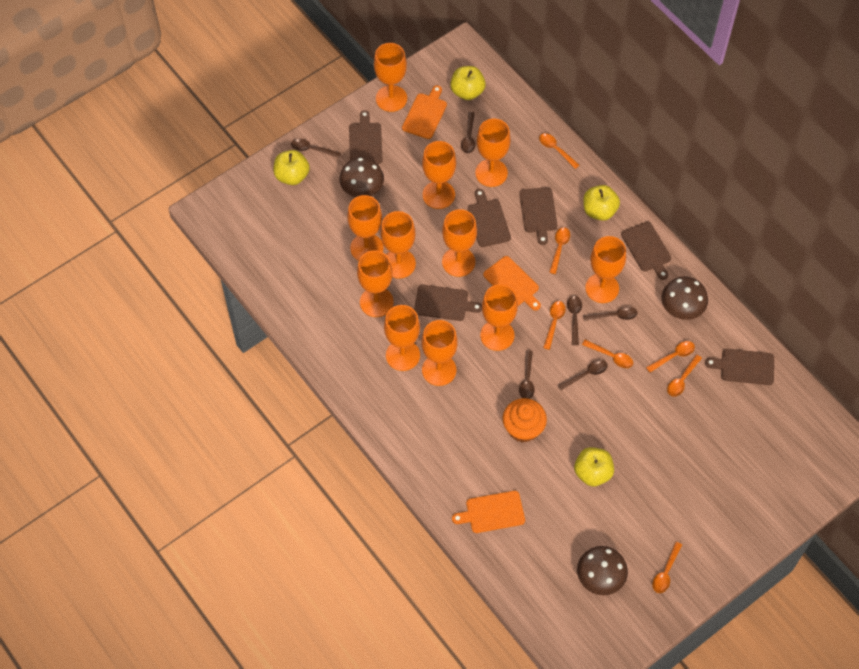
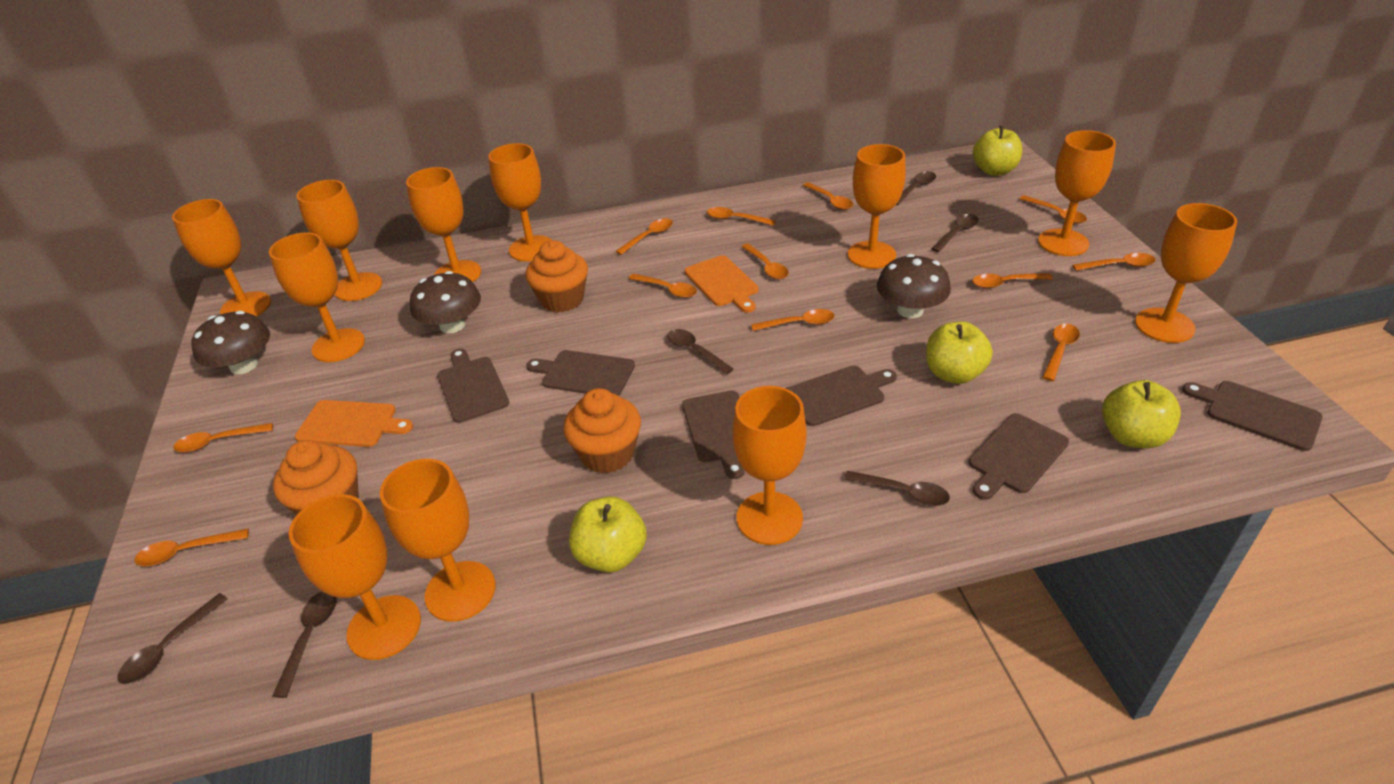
orange cupcake: [503,398,547,443] = 1 -> [273,440,359,515] [526,240,588,312] [563,388,641,474] = 3
orange cutting board: [402,85,447,139] [452,491,525,533] [483,256,541,311] = 3 -> [295,400,413,447] [685,255,759,313] = 2
orange spoon: [539,133,580,169] [543,301,566,350] [549,227,570,274] [582,340,633,368] [646,341,695,373] [652,542,682,593] [667,355,702,397] = 7 -> [134,529,249,566] [173,423,273,452] [615,218,673,255] [629,274,697,298] [707,207,776,226] [741,243,789,279] [751,309,835,331] [803,182,853,210] [972,273,1053,288] [1019,195,1087,224] [1042,324,1080,381] [1073,253,1155,271] = 12

